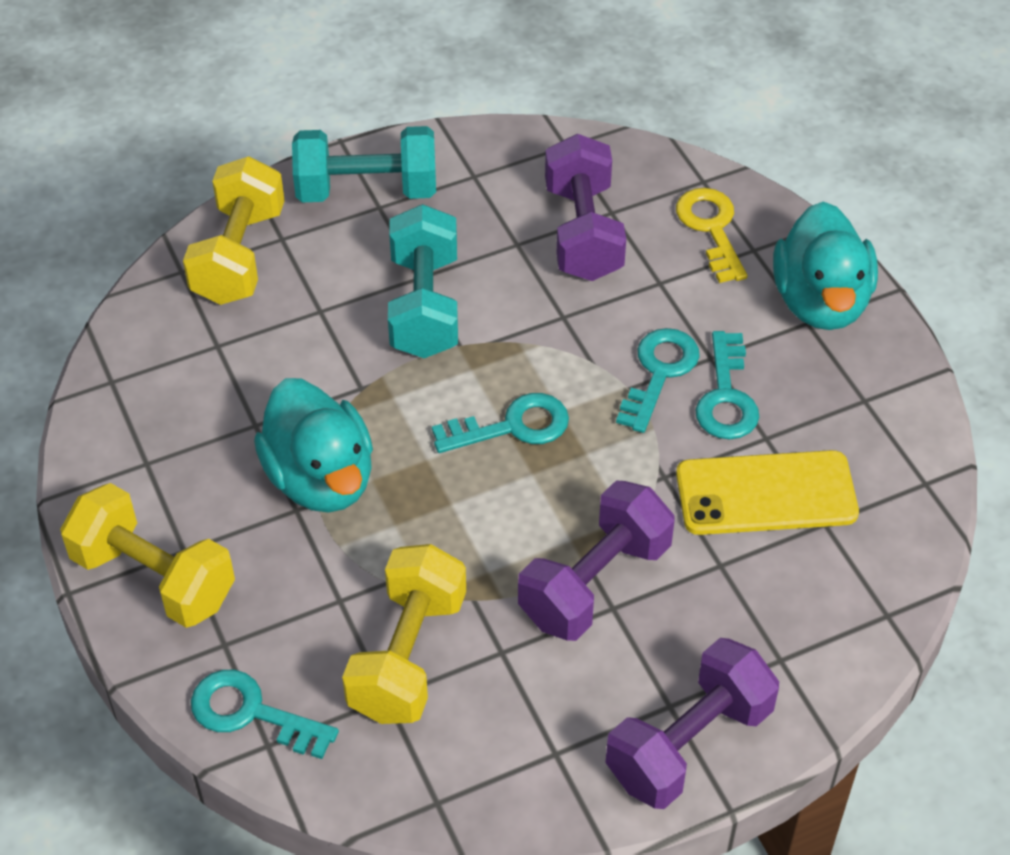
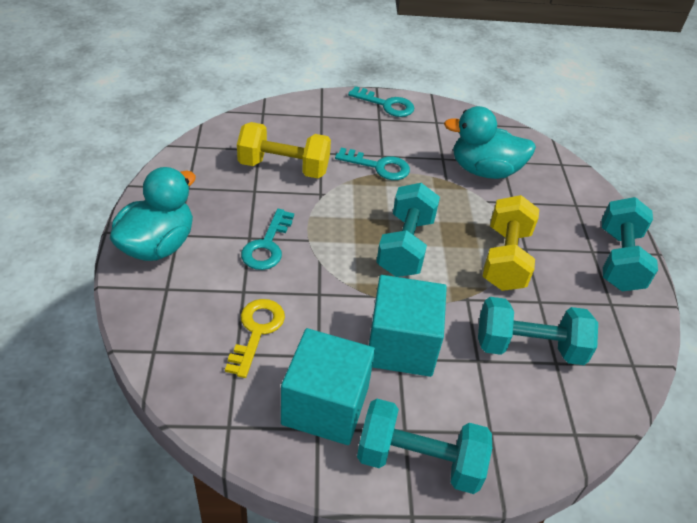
purple dumbbell: [518,480,674,641] [545,134,626,281] [605,638,779,809] = 3 -> none = 0
turquoise cube: none = 0 -> [281,328,375,445] [369,275,447,377] = 2
turquoise dumbbell: [292,126,436,202] [388,204,458,358] = 2 -> [357,399,492,494] [376,183,440,277] [478,297,598,365] [602,197,658,291] = 4
turquoise key: [191,670,339,759] [432,393,569,453] [616,328,700,433] [695,331,759,439] = 4 -> [241,209,294,270] [335,147,410,180] [348,86,414,117] = 3
yellow dumbbell: [60,483,235,628] [183,156,285,305] [342,544,466,724] = 3 -> [237,122,331,178] [482,195,539,291] = 2
yellow phone: [676,450,859,535] = 1 -> none = 0

